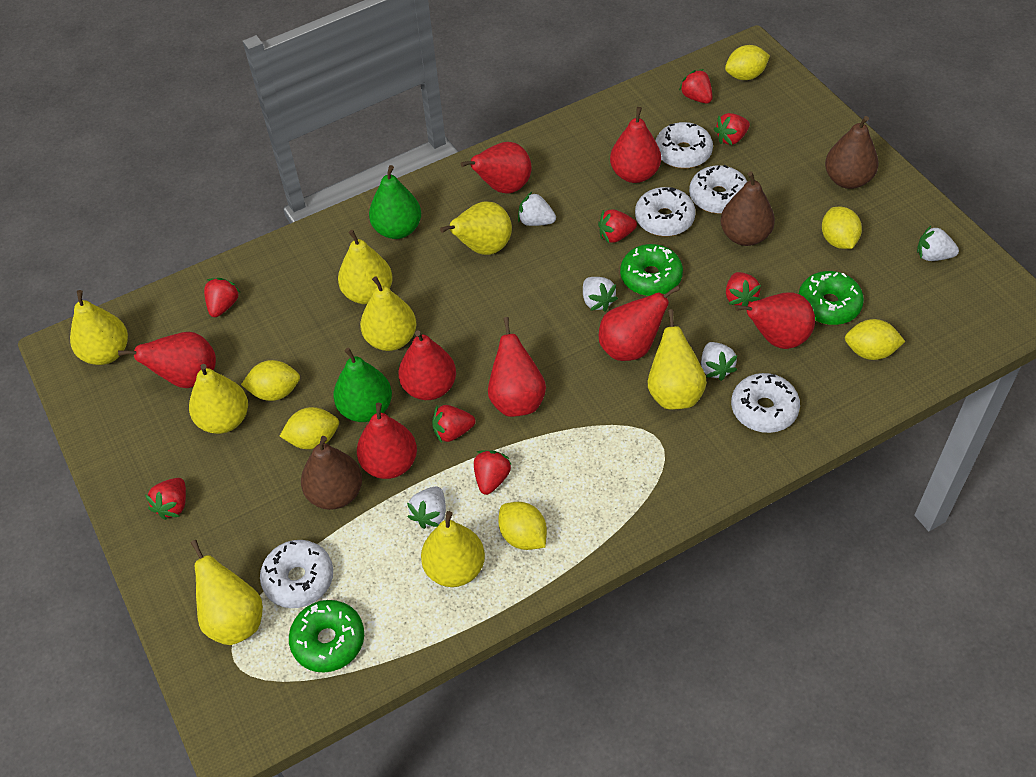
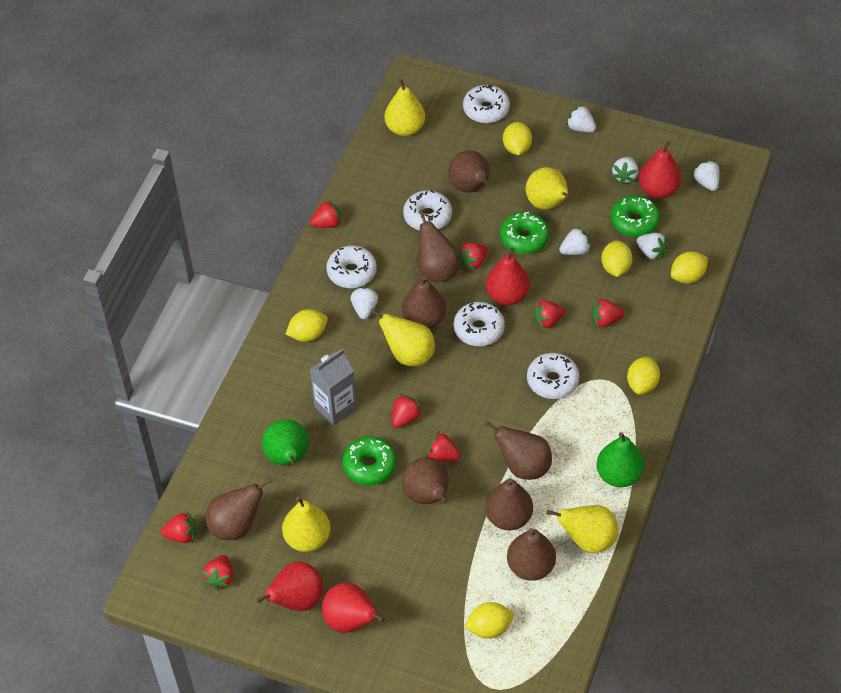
brown pear: [301,436,362,510] [720,171,775,246] [825,116,879,189] = 3 -> [206,478,271,540] [402,276,446,329] [402,457,449,504] [417,210,460,283] [448,150,490,193] [485,421,552,480] [485,478,533,530] [507,528,556,581] = 8
grey carton: none = 0 -> [310,349,357,426] = 1
red pear: [118,332,216,388] [357,403,417,479] [398,330,456,400] [461,142,532,194] [488,317,546,417] [599,285,680,361] [610,107,661,183] [736,292,815,349] = 8 -> [256,561,323,611] [322,582,385,633] [486,247,530,305] [639,141,681,198] = 4
white strawberry: [407,486,446,529] [518,192,556,226] [583,277,618,312] [701,342,737,381] [917,226,959,261] = 5 -> [351,287,378,319] [559,226,591,255] [566,105,596,132] [612,157,638,185] [636,233,668,260] [692,160,720,191] = 6
yellow pear: [70,290,128,365] [189,364,248,434] [191,540,263,645] [338,230,393,304] [360,276,416,351] [421,511,485,587] [440,201,512,255] [648,309,707,409] = 8 -> [282,496,331,552] [370,309,435,366] [384,79,425,136] [526,167,571,210] [547,505,619,553] = 5

